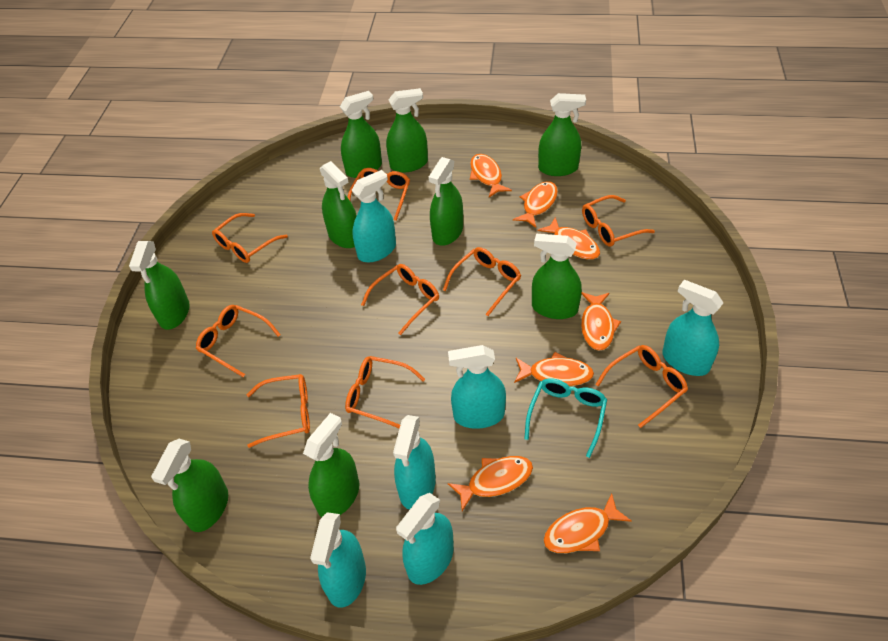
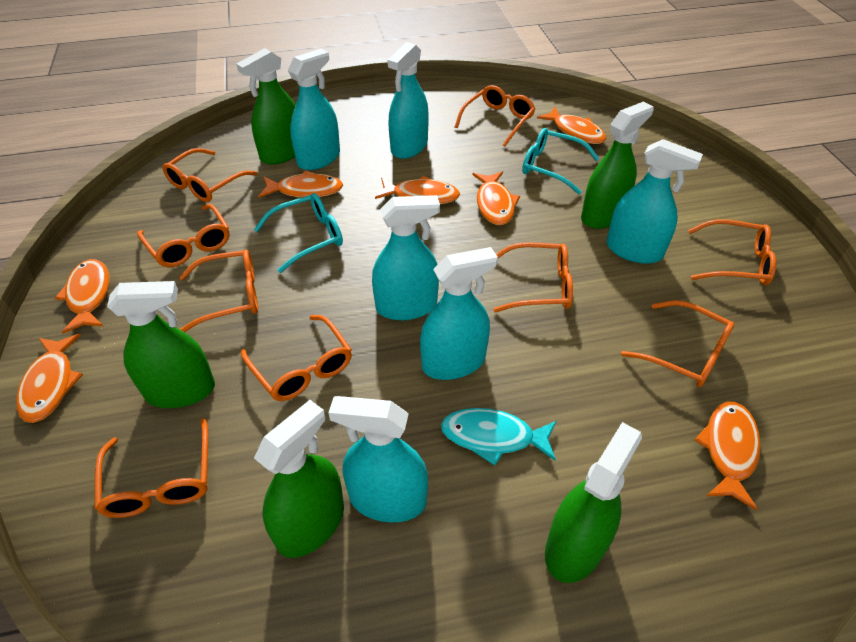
green spray bottle: [129,241,190,330] [151,439,228,532] [303,413,359,517] [320,161,357,248] [340,91,382,178] [386,88,428,173] [428,157,463,246] [532,234,582,319] [538,93,586,176] = 9 -> [107,281,215,408] [236,48,296,165] [254,400,344,558] [545,422,642,583] [581,101,654,229] = 5
turquoise fish: none = 0 -> [441,408,556,465] = 1
turquoise glasses: [524,378,607,458] = 1 -> [254,193,343,273] [522,128,599,194] = 2

